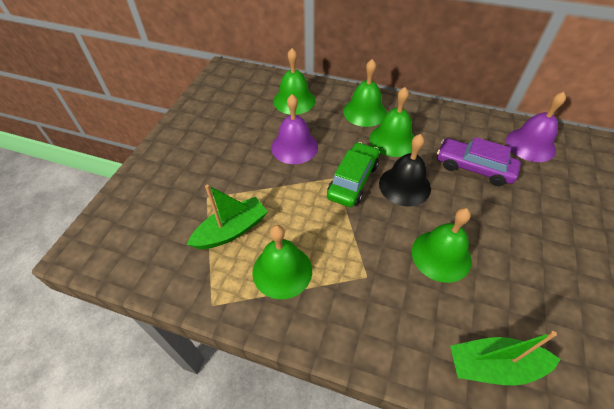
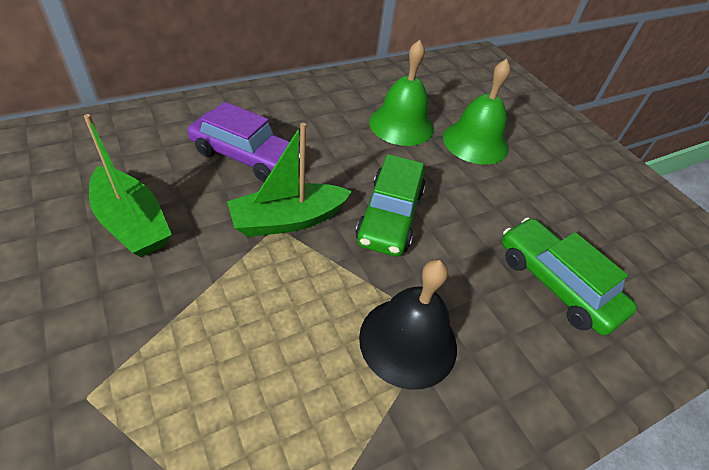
green bell: [252,225,312,299] [273,48,315,115] [343,59,387,127] [370,87,414,157] [412,208,472,283] = 5 -> [369,40,434,146] [443,59,511,165] = 2
green car: [327,142,379,207] = 1 -> [355,154,426,256] [502,217,637,335] = 2
purple bell: [271,94,318,164] [506,92,566,162] = 2 -> none = 0

